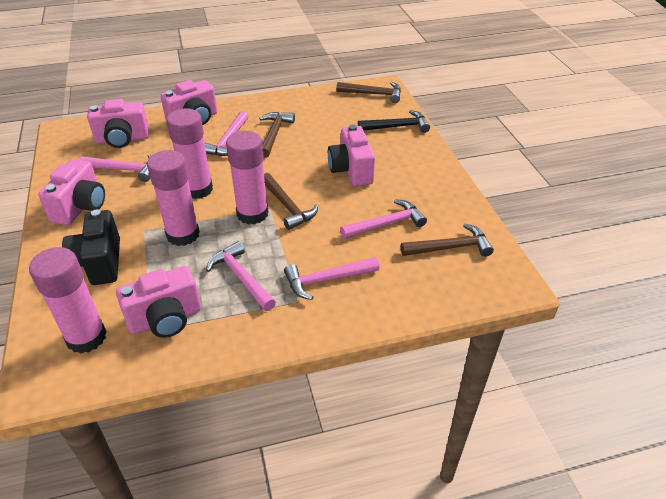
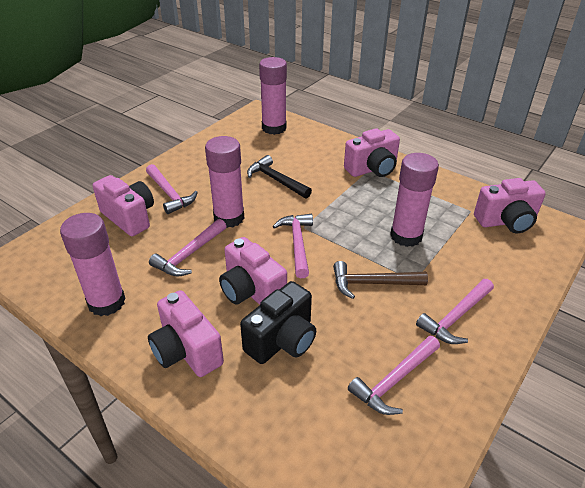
brown hammer: [259,112,295,158] [264,173,318,230] [336,82,401,103] [401,224,494,257] = 4 -> [333,261,428,299] = 1

